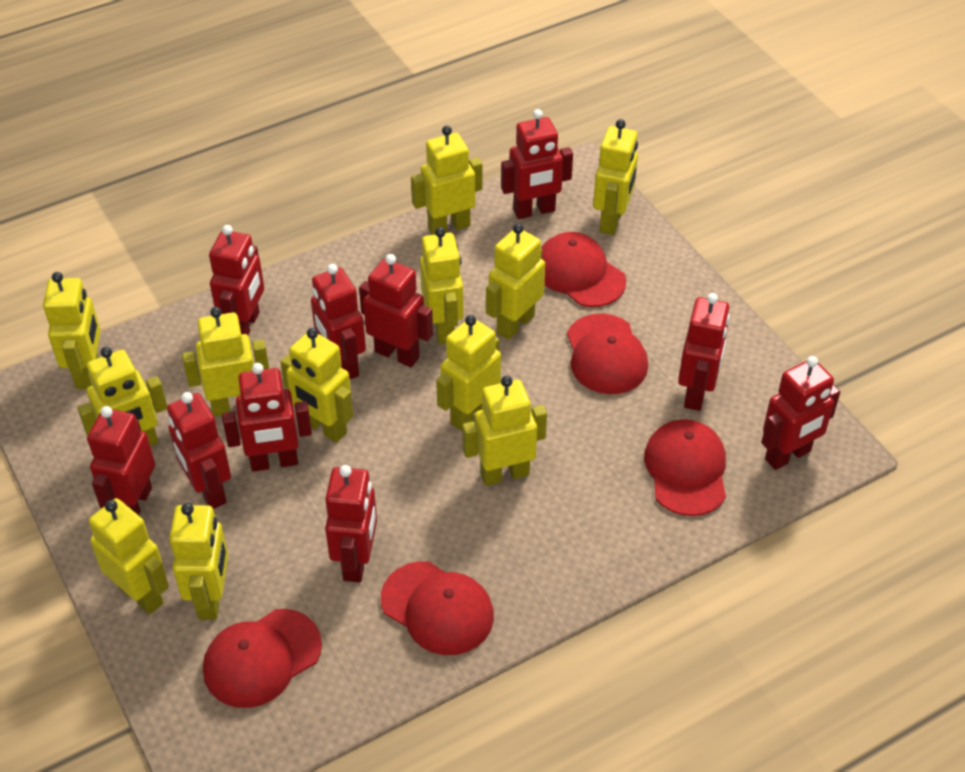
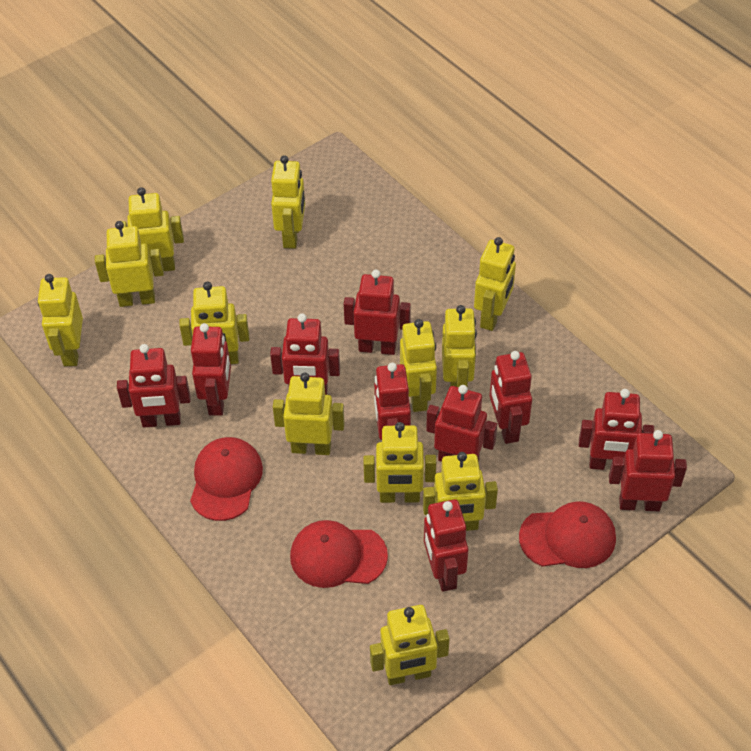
red cap: [203,609,322,708] [381,561,494,655] [541,232,626,307] [567,313,648,394] [644,419,726,516] = 5 -> [190,437,263,521] [290,520,388,588] [519,502,616,568] = 3

